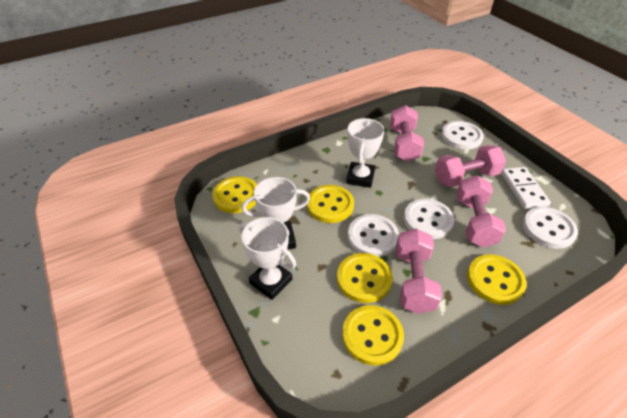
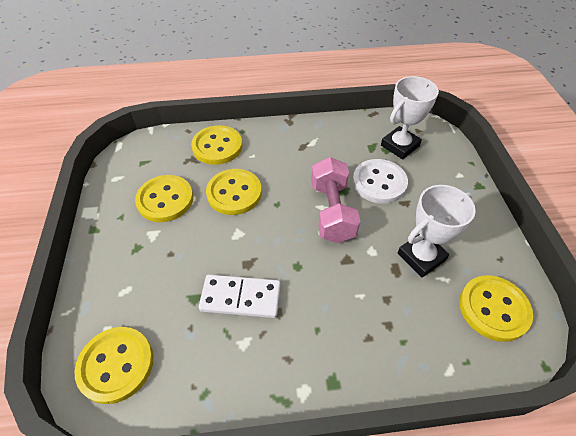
pink dumbbell: [390,105,424,162] [396,228,442,314] [435,145,506,187] [456,175,506,247] = 4 -> [311,157,360,243] = 1
white button: [348,214,399,257] [404,199,454,239] [441,121,484,150] [522,207,578,249] = 4 -> [353,159,408,204] = 1
white trophy: [239,217,296,300] [242,177,310,250] [346,118,384,188] = 3 -> [381,76,439,159] [398,185,476,277] = 2

